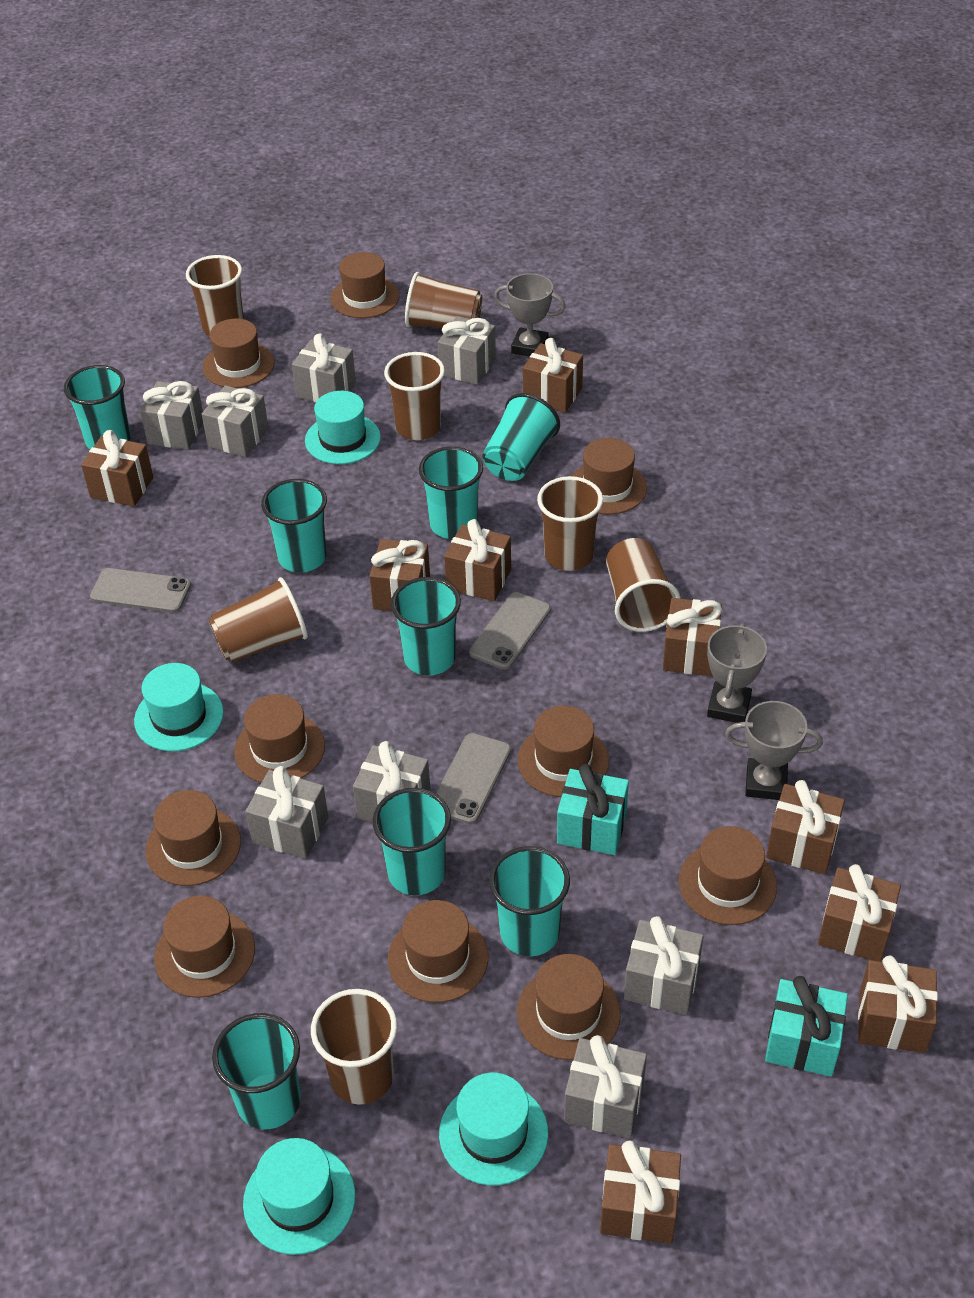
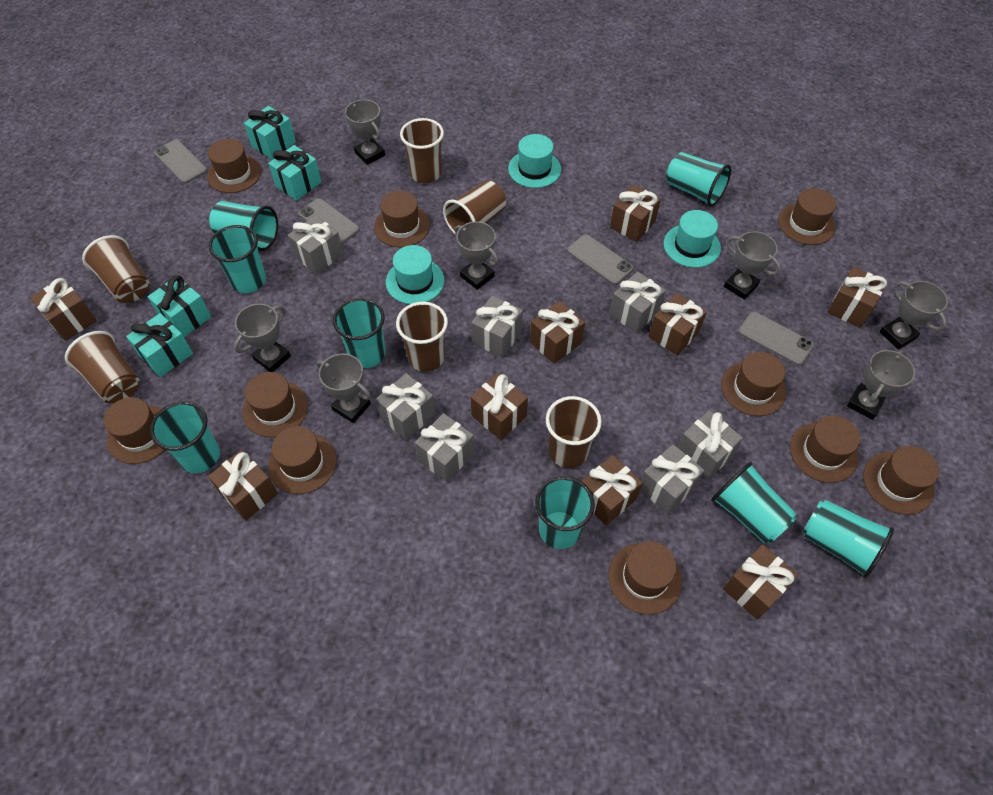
brown cup: [186,255,244,336] [209,577,308,663] [311,989,397,1104] [384,352,445,440] [405,272,482,329] [537,476,603,571] [606,538,681,632] = 7 -> [65,331,140,403] [82,235,150,303] [396,302,448,372] [400,118,444,183] [443,180,506,235] [546,396,602,468] = 6
grey gift: [140,381,203,450] [202,385,269,457] [245,766,328,859] [292,334,356,402] [353,741,431,822] [438,316,496,385] [564,1035,647,1139] [624,916,704,1015] = 8 -> [288,215,343,274] [376,373,435,440] [415,413,474,482] [471,296,523,358] [609,271,666,333] [640,444,705,514] [678,410,743,479] = 7
grey phone: [90,568,191,613] [436,733,511,824] [469,592,551,670] = 3 -> [154,140,207,184] [298,198,360,245] [567,234,634,285] [738,312,814,365] = 4
grey trophy: [494,273,566,357] [707,623,767,723] [725,701,823,800] = 3 -> [234,303,291,372] [317,353,371,423] [345,99,385,165] [455,222,499,290] [724,231,781,300] [847,350,915,420] [879,281,948,350] = 7
turquoise gift: [557,764,629,855] [765,976,848,1077] = 2 -> [126,313,193,377] [148,275,211,337] [244,106,296,159] [268,145,321,201] = 4
turquoise hat: [134,663,224,751] [243,1138,355,1255] [305,391,381,464] [439,1073,548,1186] = 4 -> [386,245,444,304] [508,134,561,188] [664,210,721,268] = 3

